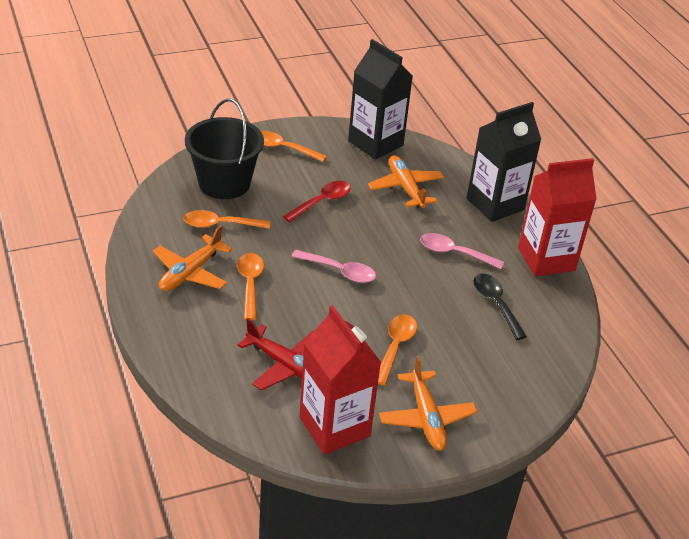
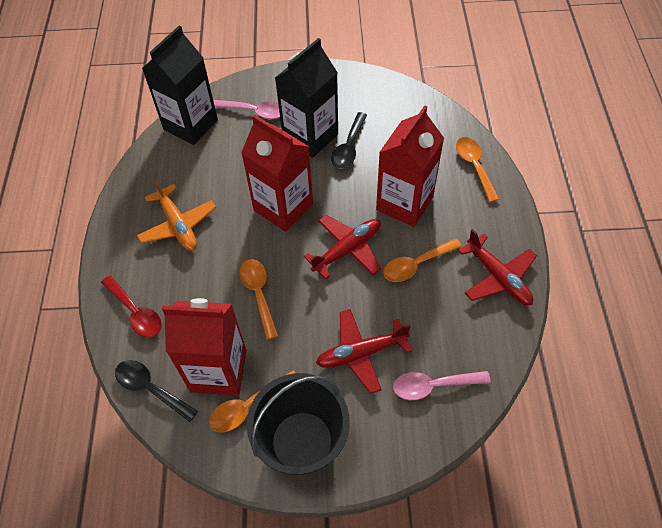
black spoon: [474,273,527,340] = 1 -> [115,360,198,422] [331,112,367,168] = 2
orange plane: [153,226,232,291] [368,155,444,208] [379,356,477,451] = 3 -> [137,178,216,251] = 1
red carton: [299,305,381,454] [518,158,597,276] = 2 -> [162,298,246,396] [241,115,313,232] [376,105,444,227] = 3
red plane: [237,318,314,390] = 1 -> [304,215,381,280] [316,309,412,394] [458,229,537,305] = 3

